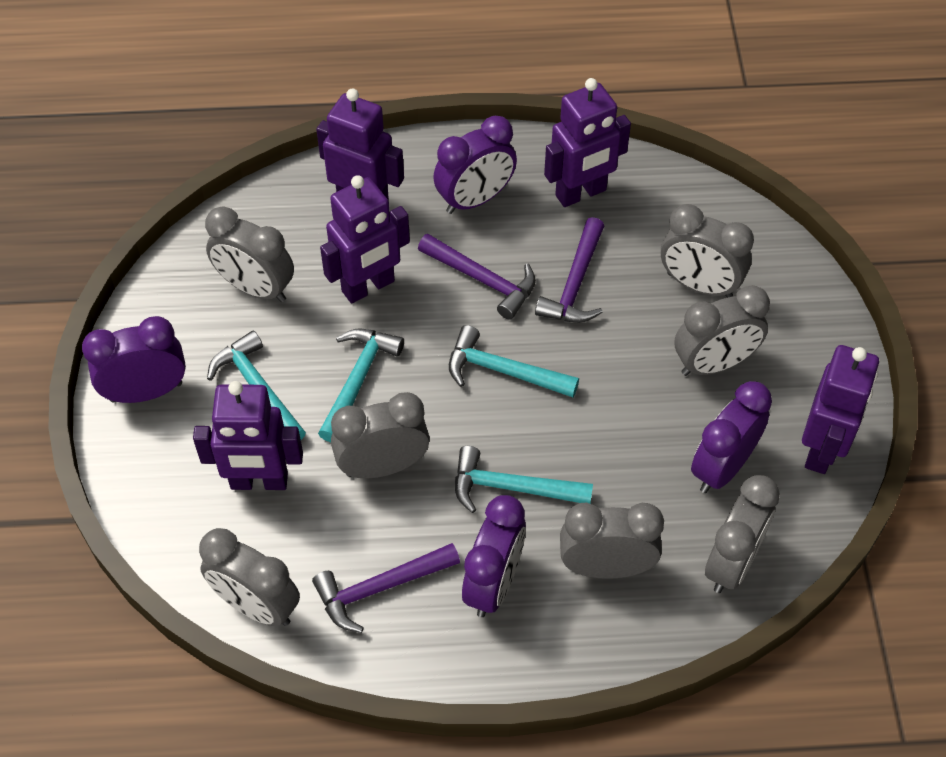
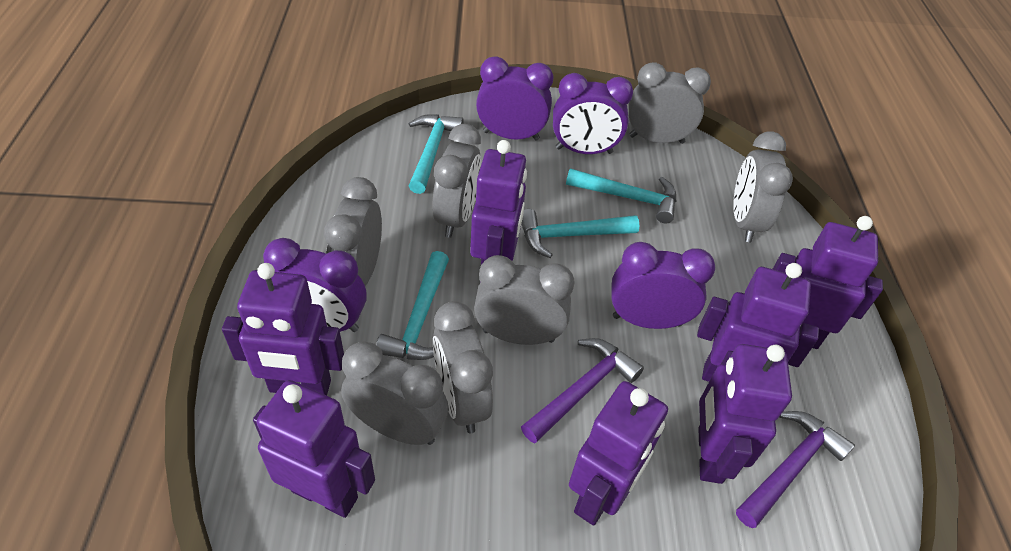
purple hammer: [312,543,460,633] [418,234,536,320] [535,217,604,323] = 3 -> [521,338,644,443] [736,411,855,528] = 2
purple robot: [193,381,303,490] [316,89,404,202] [320,175,410,304] [544,78,631,207] [802,345,879,474] = 5 -> [222,263,344,396] [253,380,375,518] [470,140,527,265] [569,381,668,526] [697,263,819,382] [698,344,792,484] [773,216,883,349] = 7

